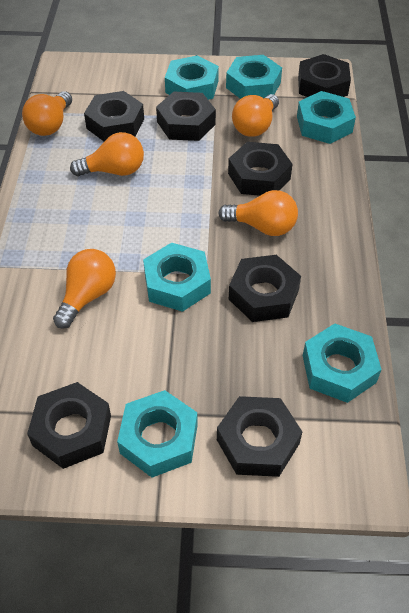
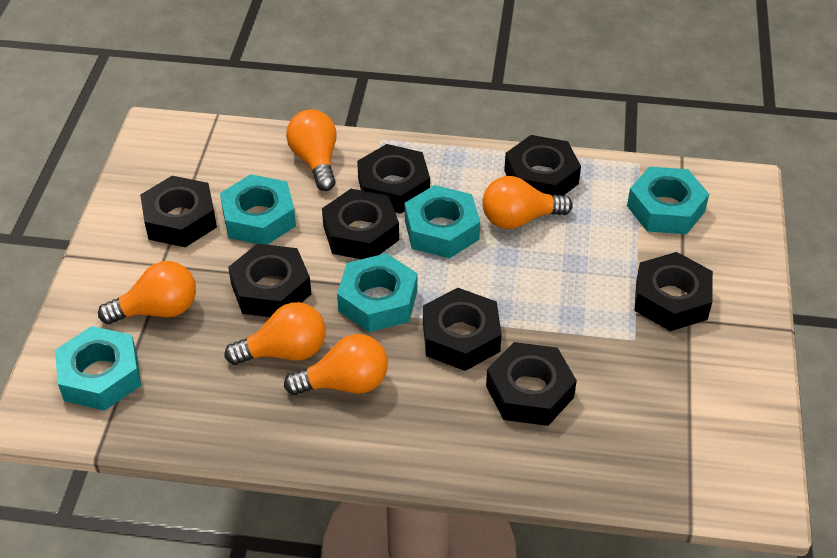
black nut: [27,382,111,469] [84,91,144,142] [156,92,216,141] [217,396,302,477] [228,142,293,196] [229,255,301,322] [298,54,351,97] = 7 -> [140,176,217,247] [228,244,311,317] [322,189,399,259] [357,144,430,214] [423,288,502,371] [486,342,577,426] [504,135,581,196] [634,252,713,331] = 8
turquoise nut: [117,390,198,478] [143,242,211,312] [165,55,219,100] [226,55,282,99] [297,91,356,144] [303,323,382,403] = 6 -> [55,326,141,411] [220,174,296,245] [337,253,417,332] [405,185,480,258] [627,167,709,234] = 5

